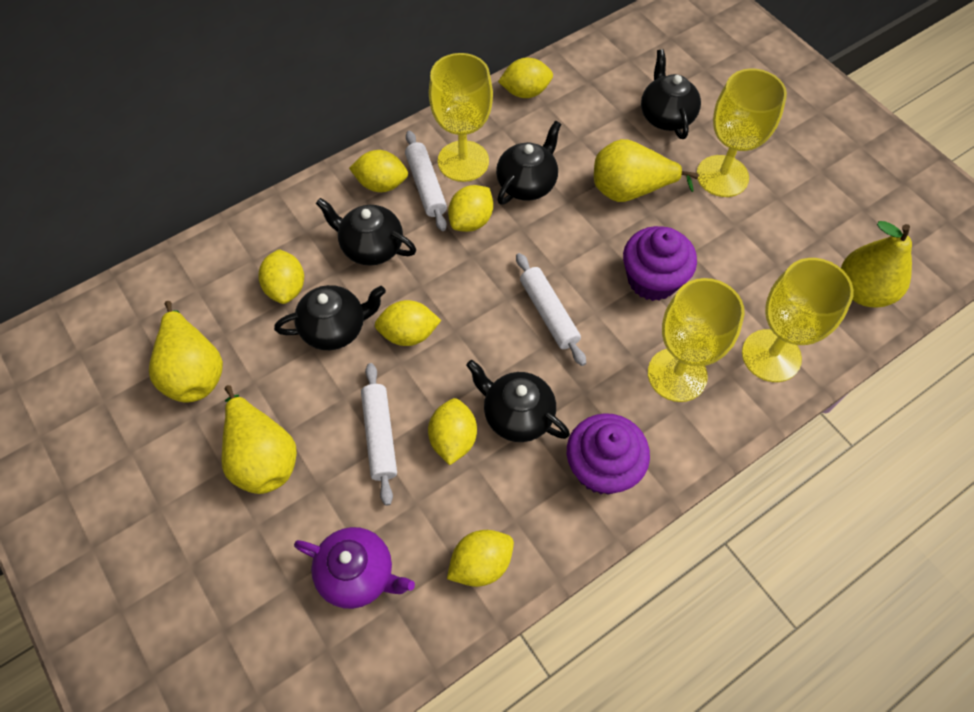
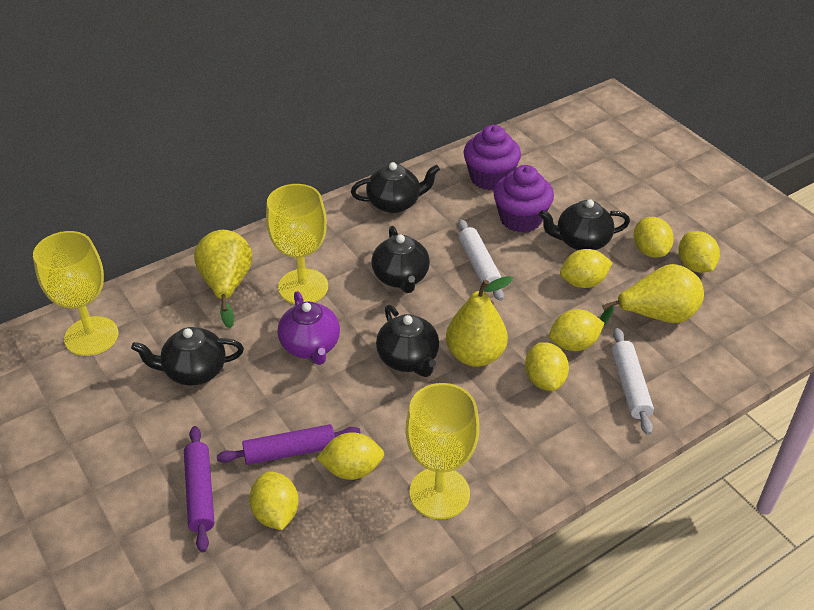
purple rolling pin: none = 0 -> [184,426,215,552] [217,424,360,465] = 2
white rolling pin: [361,363,397,506] [405,131,447,231] [516,253,586,366] = 3 -> [458,219,504,301] [612,328,654,435] = 2
yellow goblet: [429,53,493,182] [648,278,745,402] [697,69,787,197] [742,258,854,382] = 4 -> [33,231,118,356] [266,184,328,304] [406,383,479,519] = 3
yellow pear: [149,301,223,403] [221,385,297,494] [594,139,699,202] [841,221,912,307] = 4 -> [194,230,252,328] [446,276,513,367] [600,264,704,325] = 3

